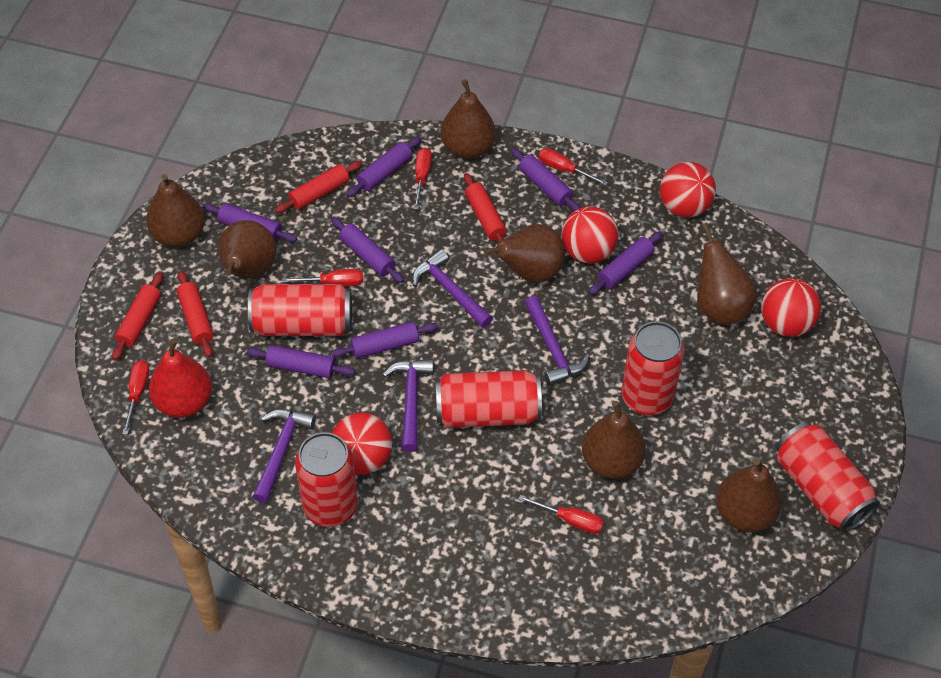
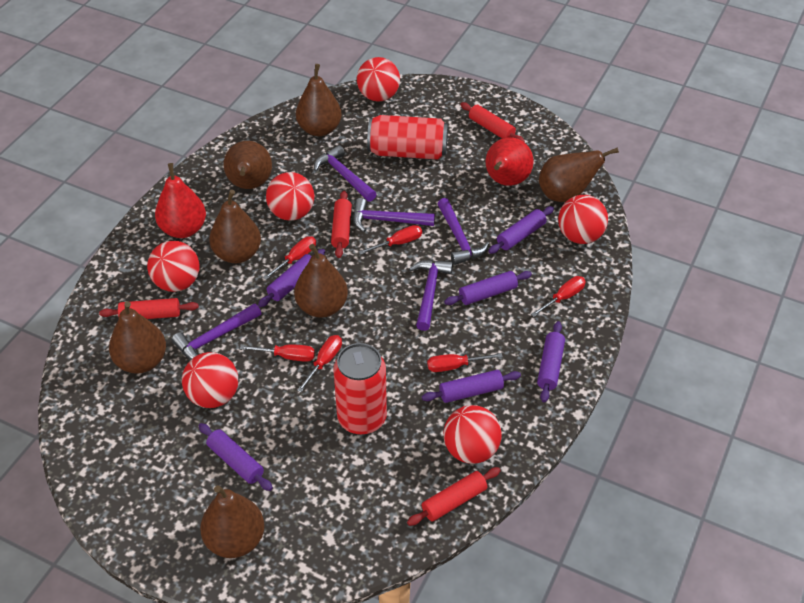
purple hammer: [253,409,316,503] [382,359,434,452] [412,249,493,328] [524,296,590,386] = 4 -> [171,303,261,360] [314,145,376,202] [353,198,435,232] [409,260,453,331] [437,198,489,265] = 5
purple rolling pin: [203,203,297,242] [246,345,355,378] [331,217,404,283] [331,322,438,359] [347,136,421,197] [511,148,581,211] [589,231,663,295] = 7 -> [198,423,273,491] [258,249,325,307] [422,370,521,403] [444,271,532,305] [488,206,554,254] [537,321,565,402] = 6
red ball: [332,412,392,475] [562,206,618,263] [660,162,716,218] [761,278,821,337] = 4 -> [147,241,200,292] [182,352,238,408] [266,172,314,221] [357,57,400,102] [443,405,502,464] [558,195,608,244] = 6
red can: [248,284,352,336] [295,432,358,527] [435,370,542,428] [621,321,684,415] [776,422,880,532] = 5 -> [333,343,387,435] [367,115,448,160] = 2
red pear: [149,339,212,418] = 1 -> [155,163,206,238] [485,137,534,186] = 2
red screwdriver: [122,360,149,435] [283,269,363,286] [414,148,432,210] [518,495,604,534] [539,148,608,186] = 5 -> [240,344,315,362] [263,236,316,280] [297,335,342,392] [359,225,422,255] [427,353,503,372] [531,276,586,317] = 6

